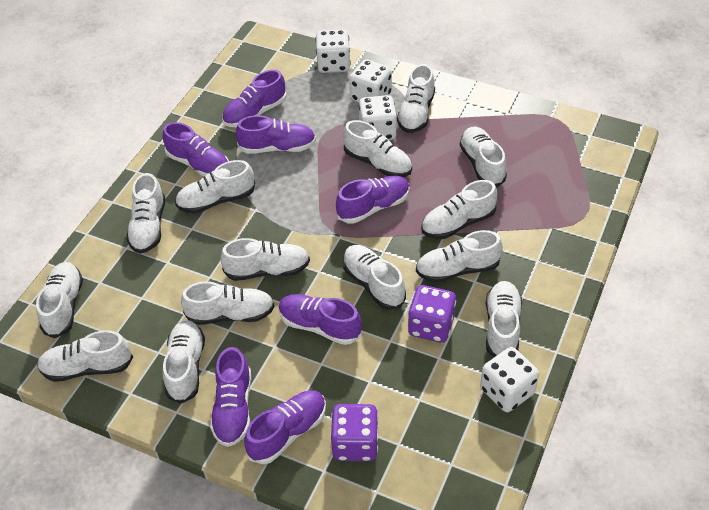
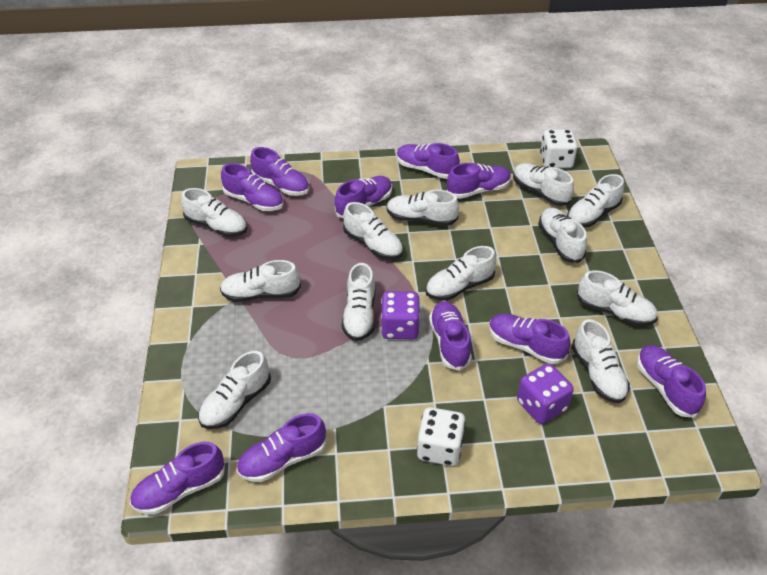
purple shoe: [163,122,229,177] [210,347,251,447] [222,70,287,127] [236,115,316,154] [244,390,326,464] [279,294,362,345] [336,176,410,224] = 7 -> [130,442,225,515] [221,163,284,211] [236,413,326,482] [250,147,309,196] [335,176,392,218] [397,143,460,179] [429,301,472,371] [447,163,511,199] [489,314,570,364] [637,345,706,418] = 10
white dice: [315,30,351,73] [349,59,392,103] [359,95,397,140] [480,347,539,412] = 4 -> [417,407,466,466] [540,129,578,168] = 2
white shoe: [36,262,83,338] [37,330,133,382] [126,173,165,254] [163,320,205,404] [175,160,255,214] [181,282,275,325] [220,238,310,281] [343,120,412,177] [343,245,406,310] [397,64,435,133] [416,230,503,283] [421,180,497,239] [460,127,507,187] [486,281,522,357] = 14 -> [181,188,247,237] [198,351,271,429] [220,260,301,302] [342,263,375,341] [343,202,403,260] [387,190,459,226] [425,246,496,301] [513,163,574,206] [538,208,587,263] [567,174,624,227] [572,319,630,403] [577,270,658,326] = 12

